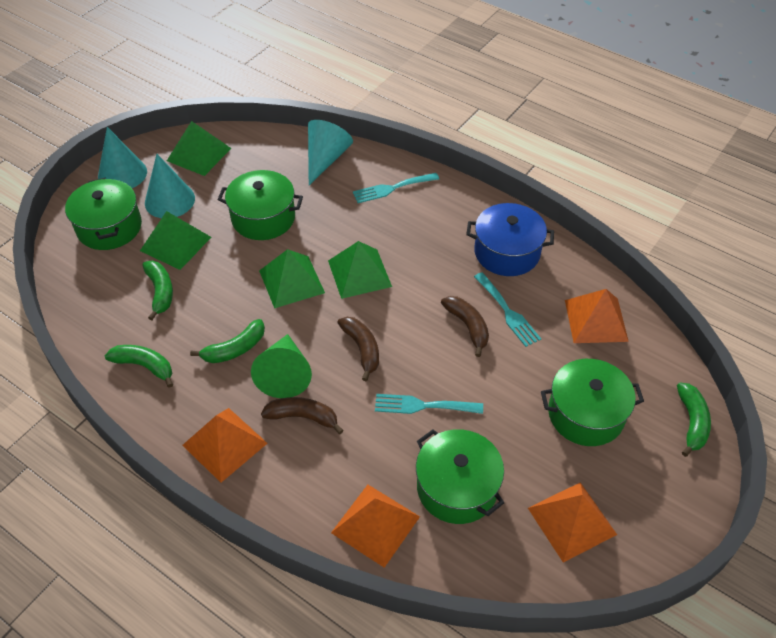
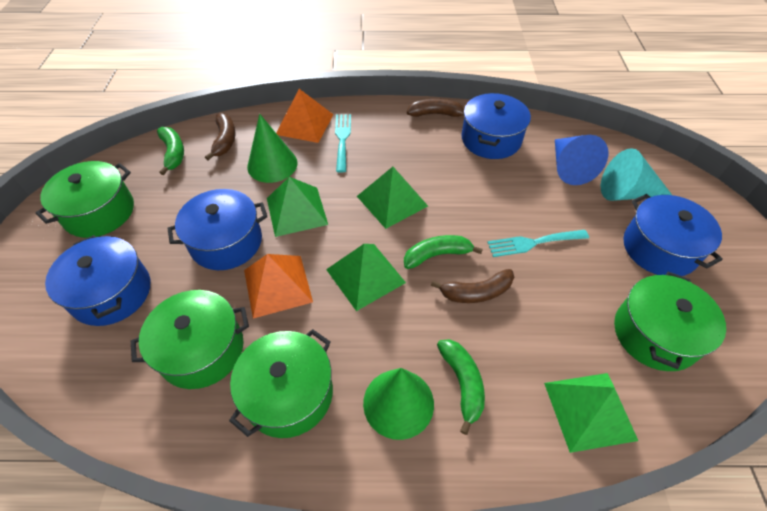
blue cone: none = 0 -> [555,135,608,185] = 1
blue pot: [466,203,554,276] = 1 -> [45,235,150,326] [167,189,267,270] [461,93,531,159] [623,194,723,276] = 4
green banana: [105,345,173,388] [142,261,173,321] [190,319,265,363] [677,383,711,457] = 4 -> [157,127,184,175] [404,235,483,269] [437,339,485,435] = 3
green cone: [251,334,312,398] = 1 -> [247,114,298,183] [363,368,434,440] = 2
orange pyramid: [182,408,268,483] [331,485,420,568] [528,482,617,563] [565,289,629,343] = 4 -> [244,254,313,318] [276,89,334,143] = 2
turquoise cone: [98,127,147,188] [145,154,195,218] [308,120,353,185] = 3 -> [601,148,672,201] = 1
turquoise fork: [353,173,439,203] [375,394,483,414] [474,272,541,347] = 3 -> [335,114,351,173] [487,230,589,257] = 2

